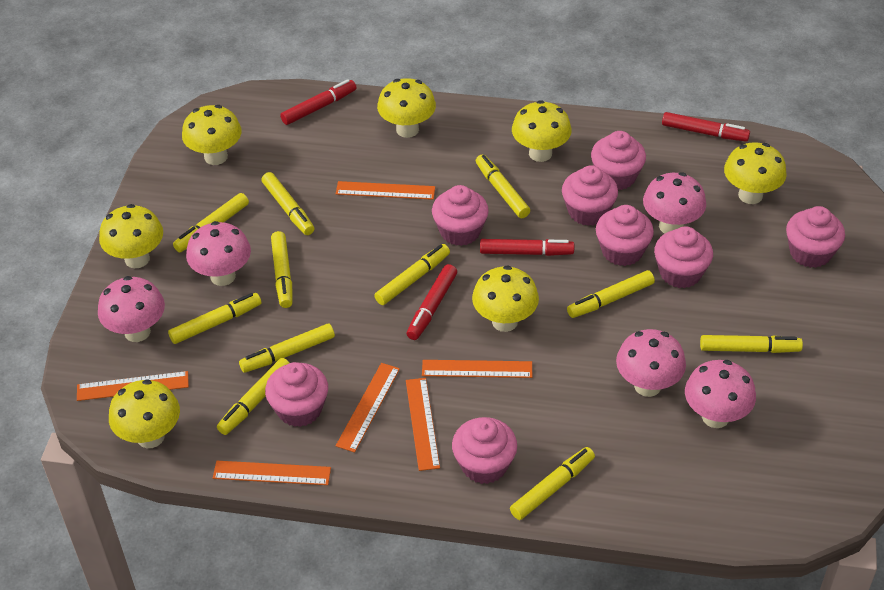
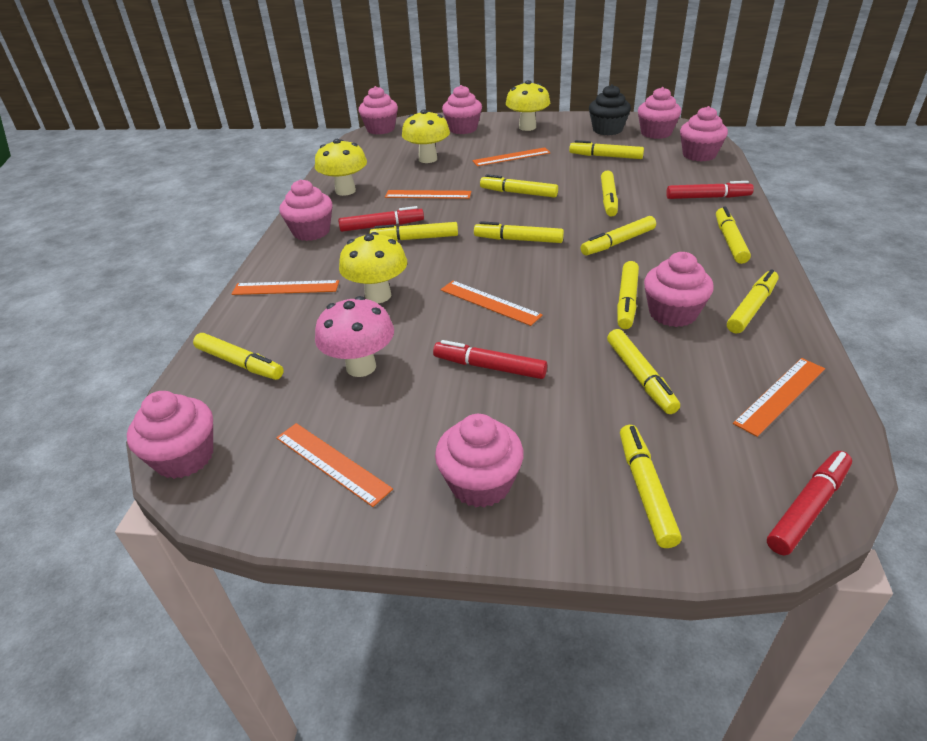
black cupcake: none = 0 -> [589,84,631,135] = 1
pink mushroom: [98,276,165,342] [186,221,251,286] [616,329,686,397] [643,172,706,233] [685,360,756,428] = 5 -> [315,296,394,377] = 1
yellow marker: [168,293,261,344] [173,193,249,253] [217,358,290,435] [239,323,335,373] [262,172,315,235] [271,231,293,308] [374,244,450,305] [476,154,530,218] [510,447,595,520] [567,270,655,318] [700,335,803,353] = 11 -> [193,333,284,380] [370,222,458,241] [474,221,564,243] [480,174,558,198] [569,140,644,159] [581,216,656,256] [601,170,618,217] [607,329,680,414] [617,261,639,329] [620,425,682,548] [716,206,751,264] [727,269,779,334] = 12
yellow mushroom: [99,204,163,268] [109,379,180,448] [182,105,242,165] [377,78,436,138] [472,265,539,332] [512,100,571,162] [724,142,787,204] = 7 -> [315,139,367,196] [339,232,407,303] [402,109,450,163] [506,80,550,131] = 4

